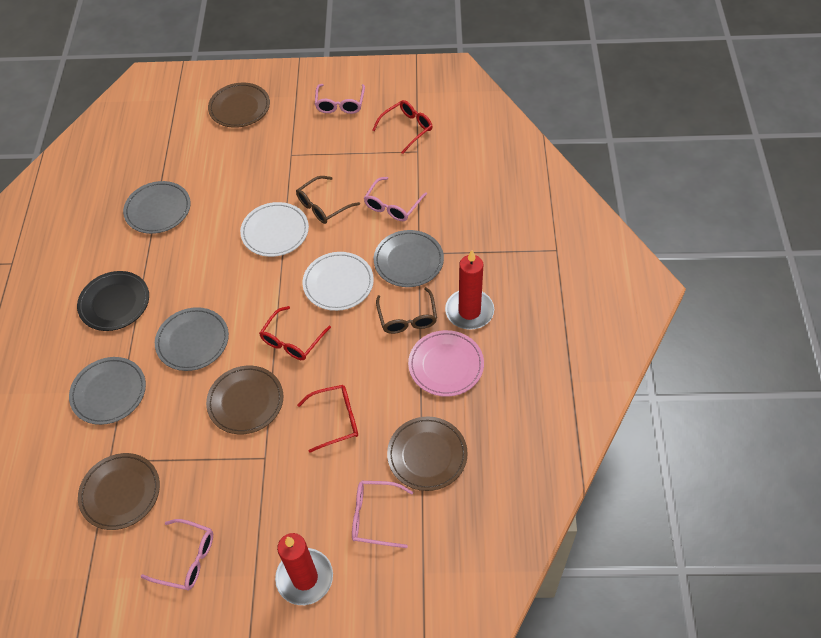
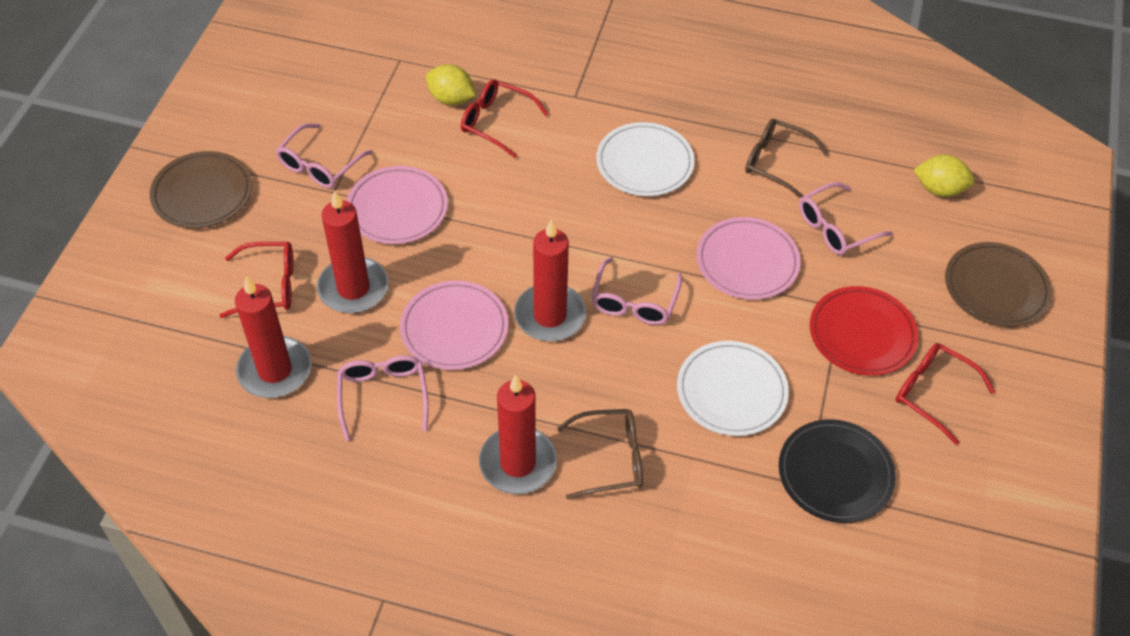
brown plate: [78,453,160,530] [206,366,283,434] [208,83,270,128] [387,417,468,491] = 4 -> [150,151,252,228] [945,242,1052,327] = 2
grey plate: [69,357,146,425] [123,181,191,234] [155,307,229,371] [374,230,444,287] = 4 -> none = 0
pink plate: [408,330,484,397] = 1 -> [347,166,448,244] [400,280,509,370] [696,217,801,300] = 3
red candle: [275,533,333,605] [445,250,494,330] = 2 -> [235,276,311,398] [317,190,389,313] [479,375,557,494] [514,219,586,341] = 4
red plate: none = 0 -> [810,286,918,376] = 1
yellow lemon: none = 0 -> [426,64,476,105] [913,155,974,197] = 2

